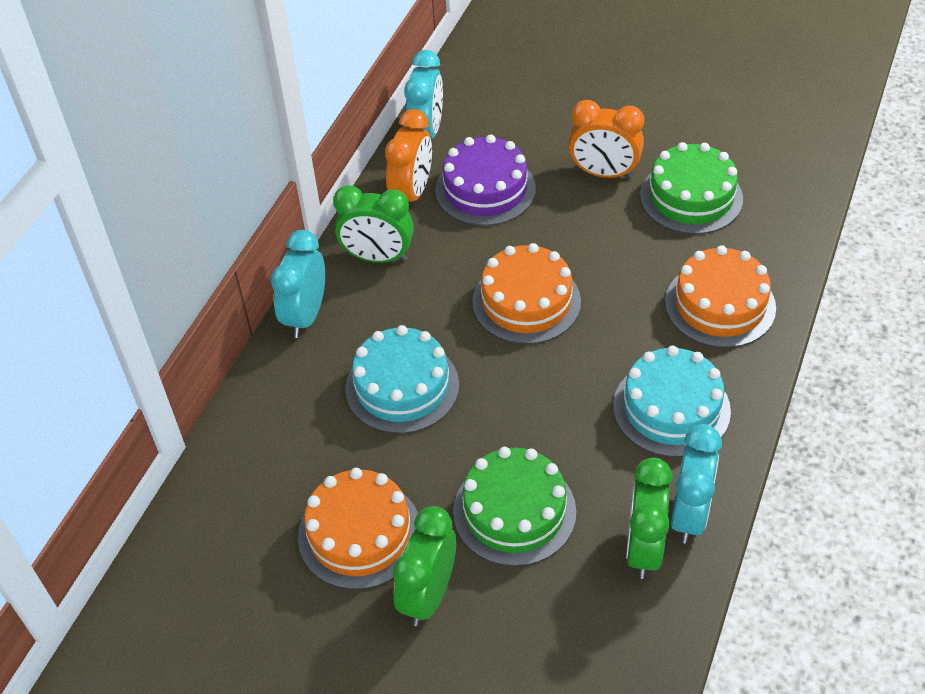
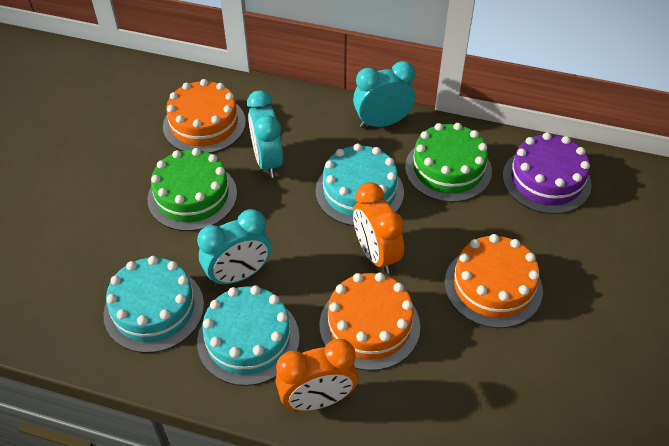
green clock: [333,185,414,263] [393,506,456,626] [626,458,673,579] = 3 -> none = 0
turquoise cake: [345,325,459,434] [613,345,731,457] = 2 -> [103,256,204,353] [197,285,300,386] [315,144,404,226] = 3

